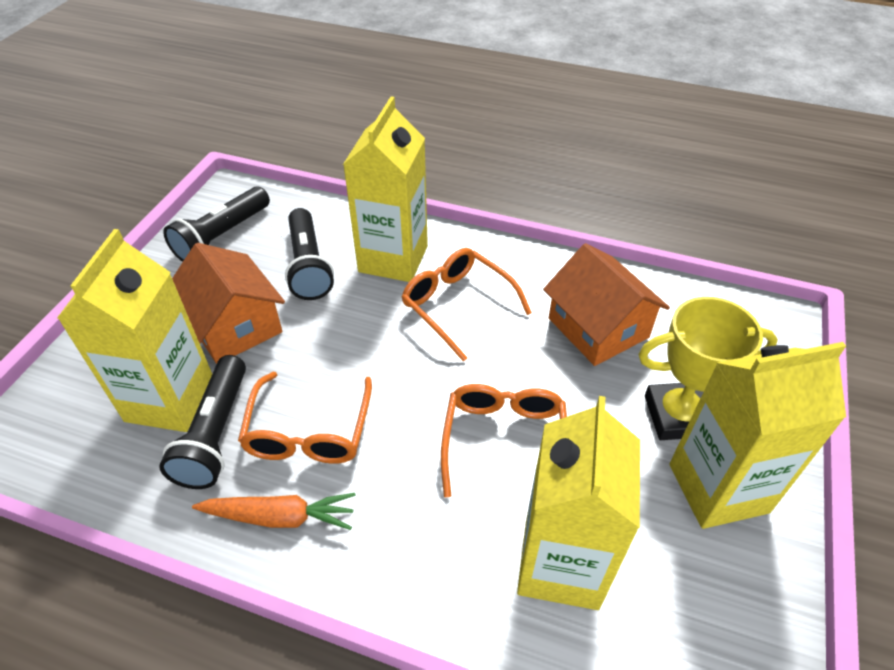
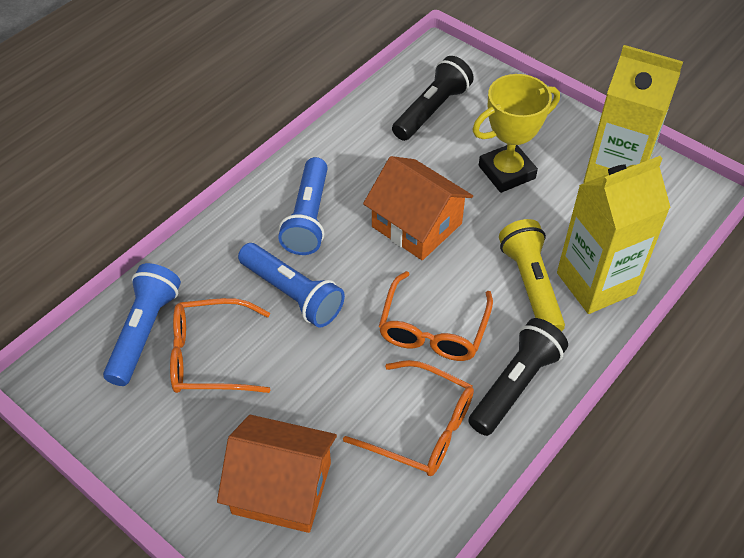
black flashlight: [159,355,246,489] [163,187,270,262] [285,208,334,300] = 3 -> [392,56,474,141] [468,318,568,436] = 2
blue flashlight: none = 0 -> [103,263,181,386] [238,243,345,327] [278,157,328,255] = 3
orange carrot: [192,493,356,530] = 1 -> none = 0
yellow carton: [57,229,212,432] [343,96,428,282] [517,396,640,610] [669,342,846,529] = 4 -> [557,156,671,314] [583,45,683,183] = 2
yellow flashlight: none = 0 -> [499,219,565,332] = 1

